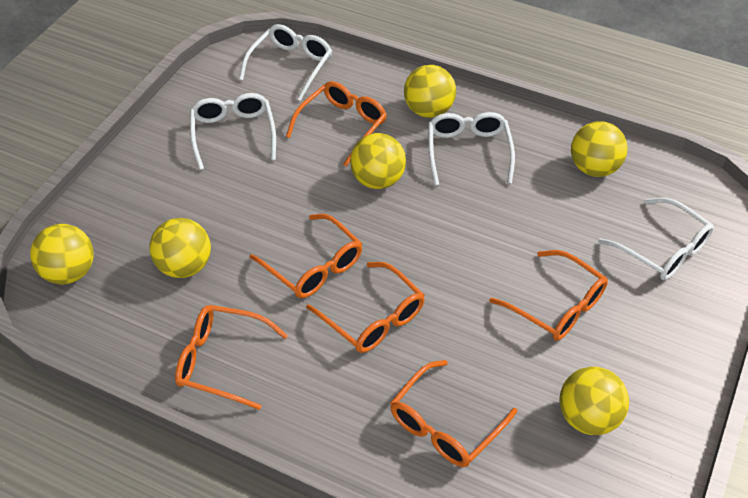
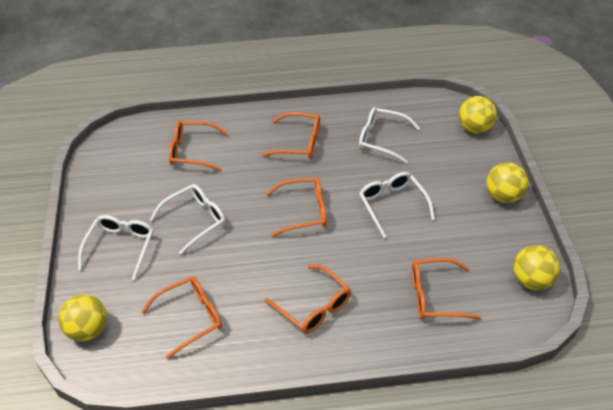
yellow ball: [30,224,94,284] [150,218,211,278] [350,133,406,189] [404,65,456,118] [559,367,629,435] [571,121,628,177] = 6 -> [58,294,107,341] [459,96,497,133] [486,162,528,203] [513,245,560,290] = 4

